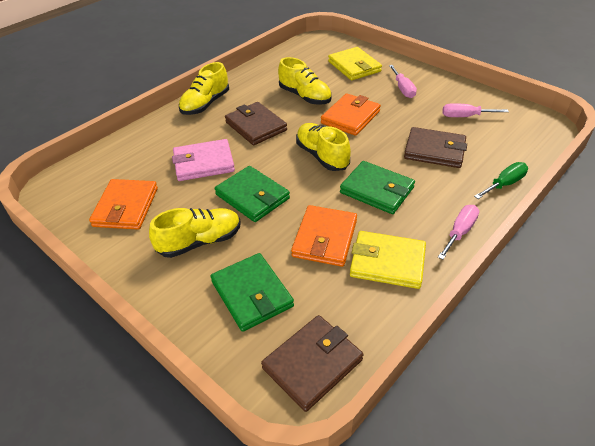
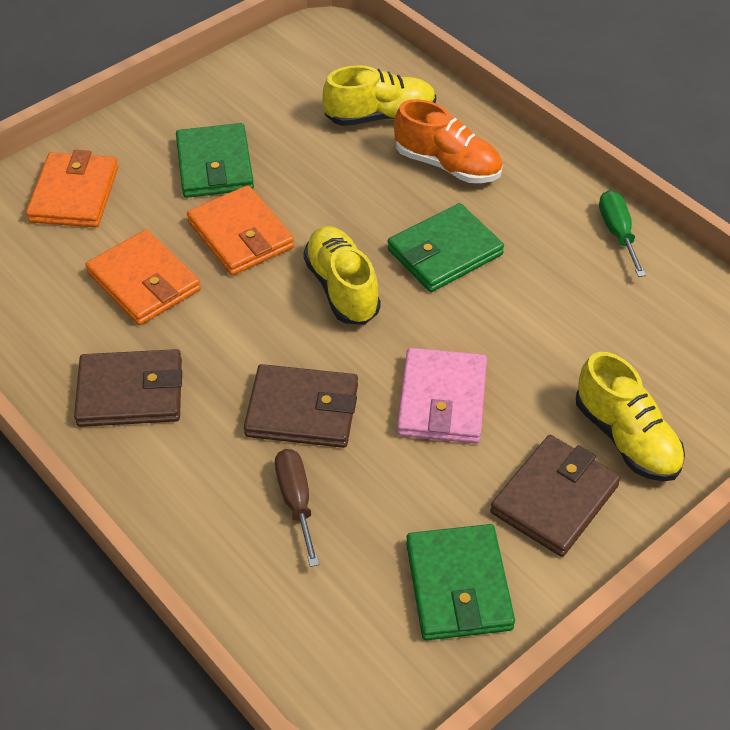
brown screwdriver: none = 0 -> [275,449,319,567] = 1
orange shoe: none = 0 -> [394,99,503,183] = 1
pink screwdriver: [389,65,417,98] [438,205,479,260] [443,103,509,117] = 3 -> none = 0
yellow shoe: [149,208,240,258] [179,62,229,115] [278,57,332,105] [296,123,351,171] = 4 -> [303,226,381,325] [323,65,436,126] [576,352,685,481] = 3
yellow wallet: [328,47,382,80] [350,231,426,289] = 2 -> none = 0

